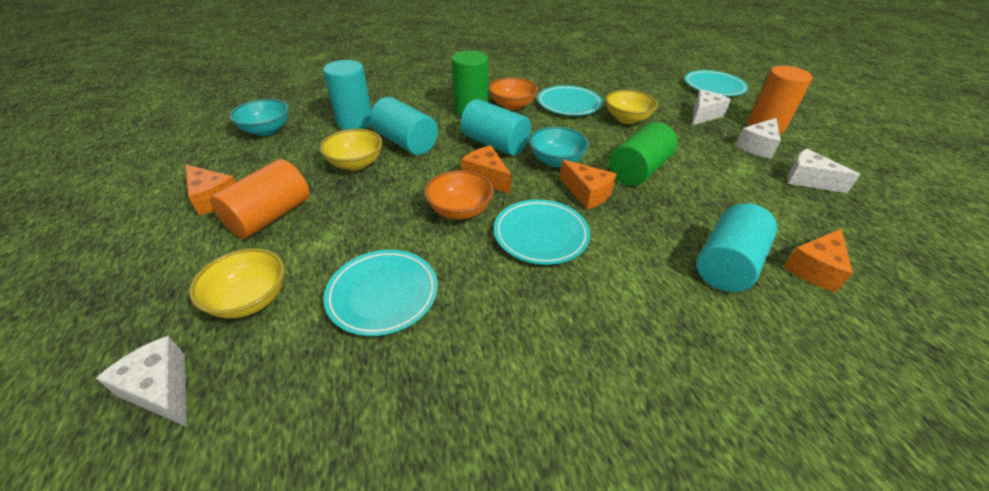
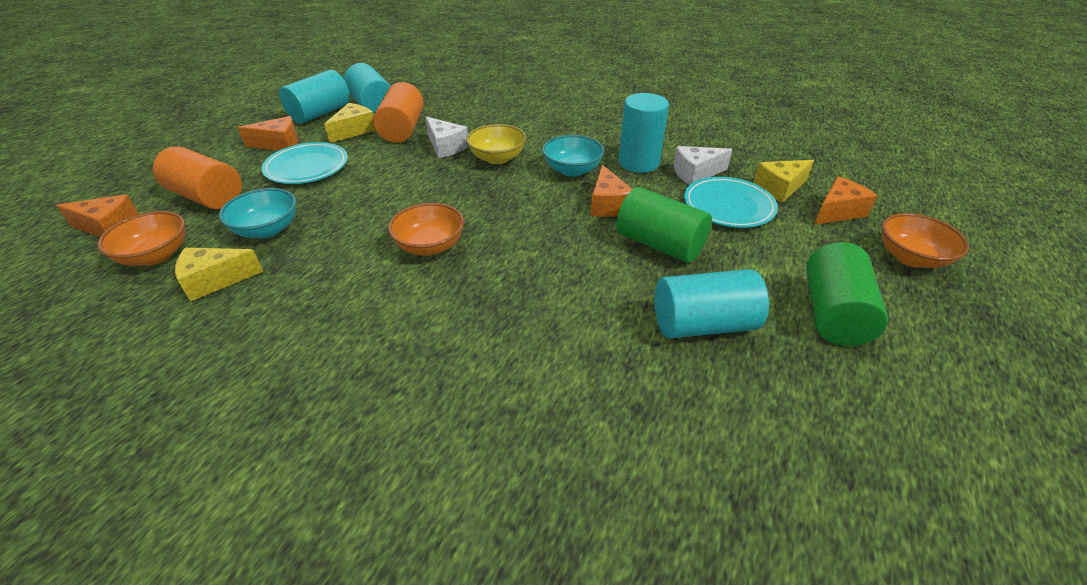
orange bowl: [425,170,494,219] [489,77,538,110] = 2 -> [97,211,185,266] [388,203,464,256] [882,213,969,268] = 3
turquoise plate: [323,250,438,336] [494,199,590,265] [537,85,603,116] [685,70,748,96] = 4 -> [262,142,348,184] [684,177,778,228] = 2
white cheese: [96,336,187,427] [692,90,731,125] [735,118,781,159] [787,149,860,193] = 4 -> [425,117,469,158] [674,146,733,185] = 2
yellow bowl: [189,248,285,319] [320,129,383,171] [606,90,658,124] = 3 -> [466,124,526,164] = 1
yellow cheese: none = 0 -> [175,248,263,302] [324,103,376,143] [753,160,814,203] = 3

